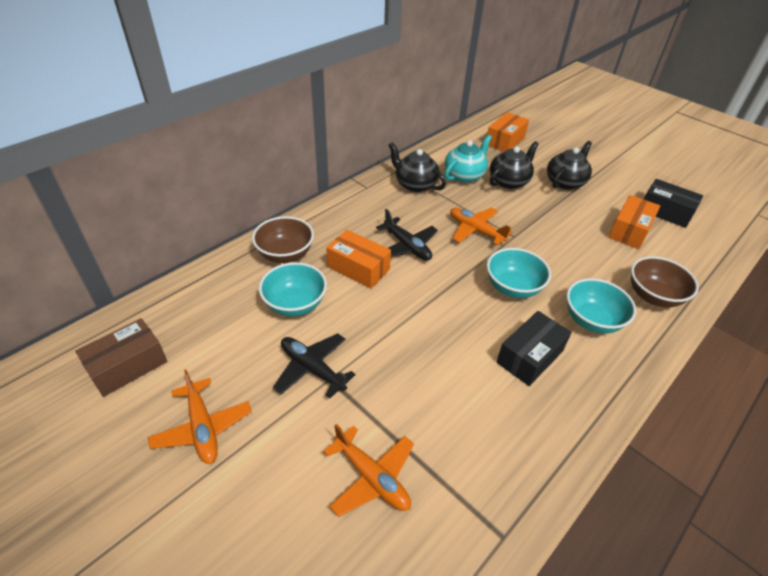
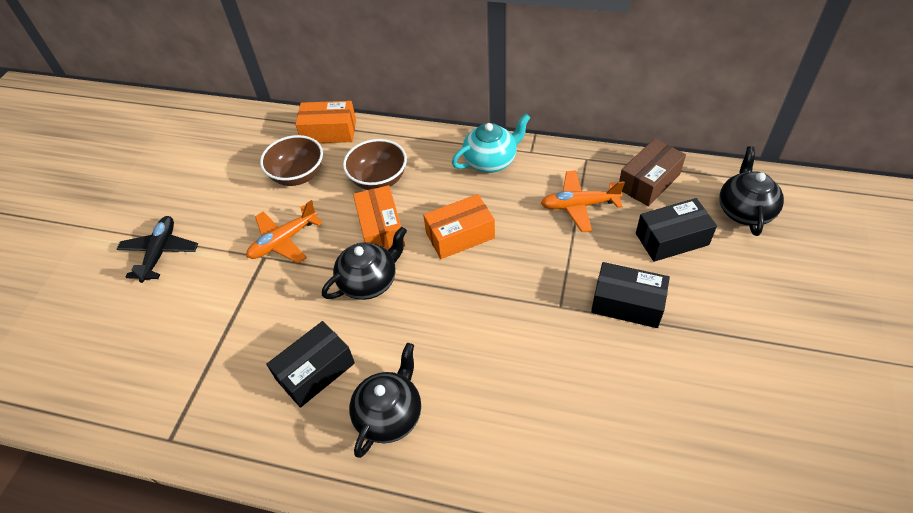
black box: [496,311,572,386] [644,179,703,228] = 2 -> [266,321,355,408] [591,262,670,328] [636,198,717,262] = 3
black plane: [273,333,356,398] [376,209,438,261] = 2 -> [117,216,198,283] = 1
orange plane: [148,369,252,464] [323,424,414,517] [450,208,513,245] = 3 -> [246,200,322,263] [541,170,625,232] = 2
turquoise bowl: [259,262,327,317] [487,248,551,298] [566,278,636,334] = 3 -> none = 0

